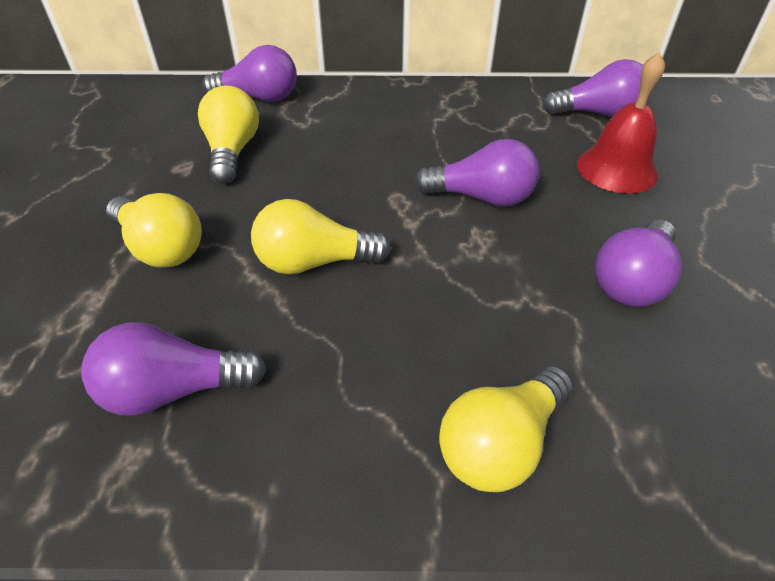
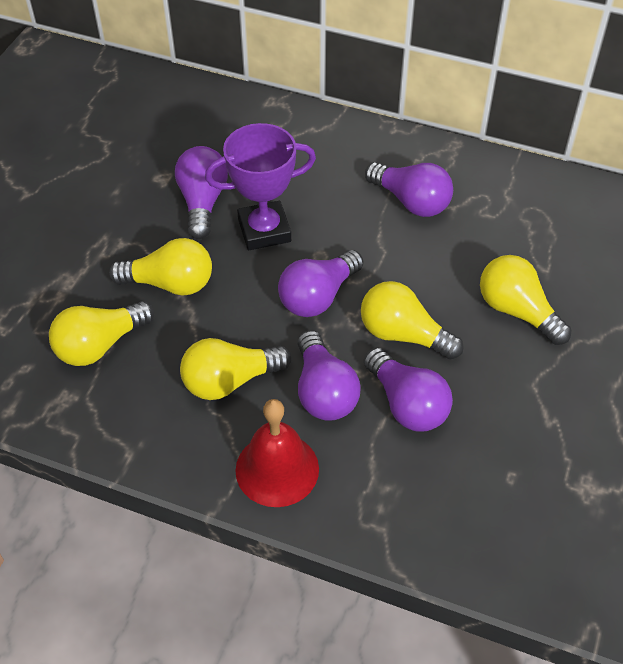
purple trophy: none = 0 -> [205,123,316,250] = 1
yellow light bulb: [106,193,202,268] [198,85,259,183] [251,199,391,274] [439,366,573,492] = 4 -> [49,301,154,366] [109,238,212,296] [180,338,291,400] [361,281,464,359] [480,255,572,345] = 5

